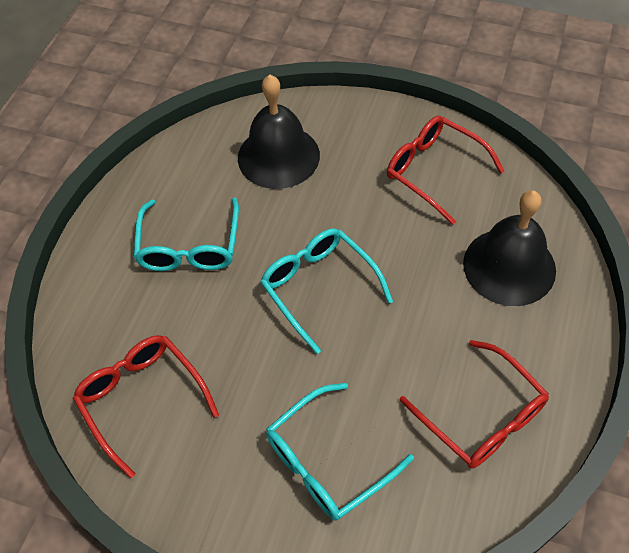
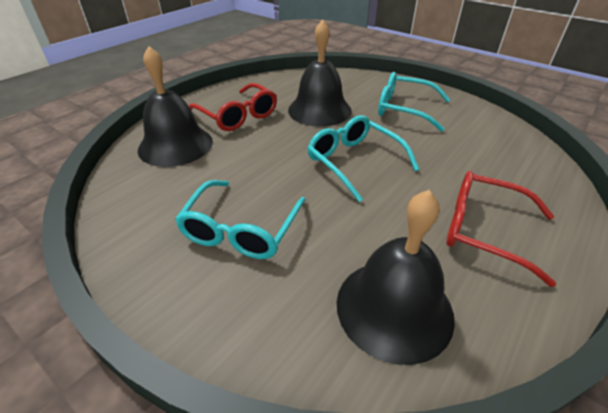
black bell: [238,75,320,189] [463,190,556,306] = 2 -> [138,46,213,167] [288,19,352,127] [337,190,455,365] = 3
red glasses: [73,335,219,478] [387,116,504,225] [400,340,549,469] = 3 -> [189,83,277,131] [446,171,556,287] = 2

